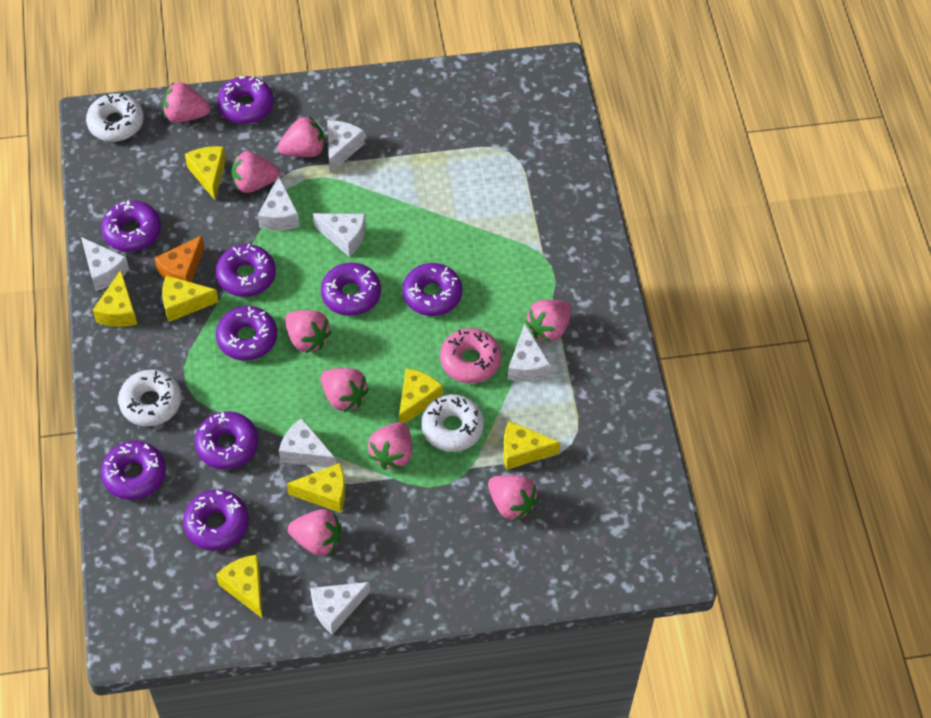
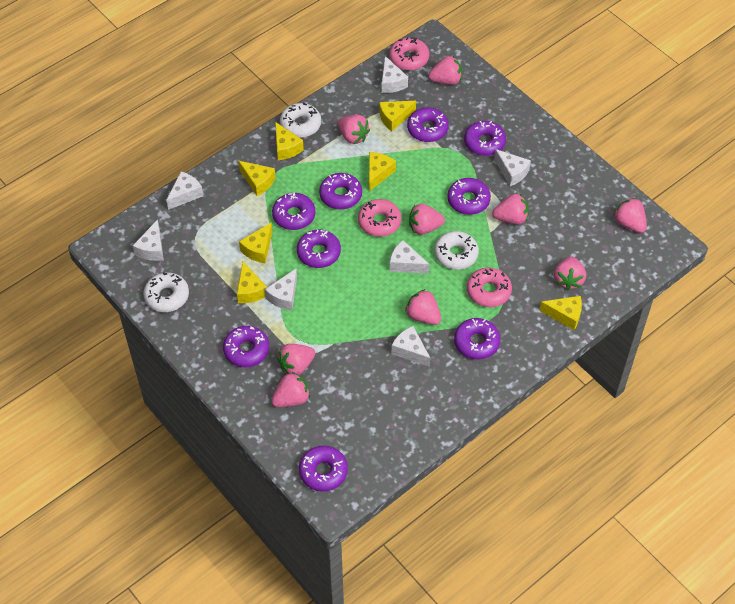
orange cheese: [155,235,204,282] = 1 -> none = 0
pink donut: [440,328,502,383] = 1 -> [358,199,401,237] [389,37,430,70] [467,268,512,307] = 3

